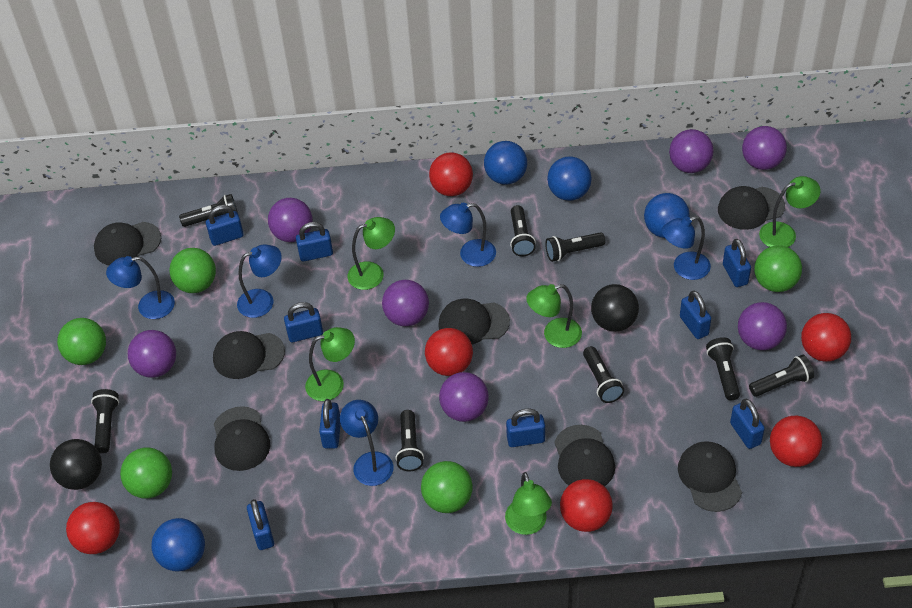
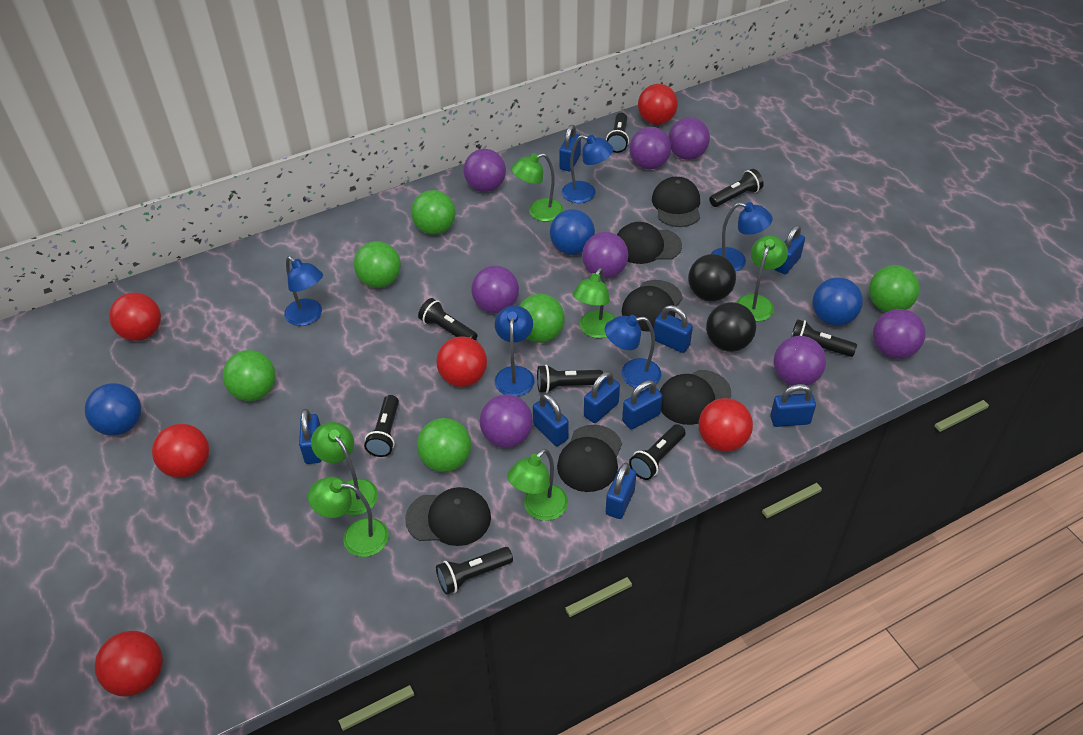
black cap: [94,222,161,265] [213,331,285,379] [214,406,270,471] [438,299,510,344] [554,425,615,486] [678,441,742,512] [718,186,785,230] = 7 -> [405,487,491,546] [557,425,622,492] [617,222,682,264] [622,280,683,332] [652,177,700,227] [660,370,731,425] = 6
blue ball: [151,518,205,572] [484,141,527,185] [547,156,592,201] [644,193,690,238] = 4 -> [85,383,141,436] [550,209,595,255] [812,277,863,326] = 3
green ball: [57,318,106,365] [120,447,172,499] [169,248,216,293] [421,461,473,513] [754,245,802,292] = 5 -> [223,350,276,401] [354,241,401,288] [411,190,456,235] [417,418,471,472] [520,294,565,343] [869,265,920,312] = 6
green lamp: [305,327,355,401] [347,217,395,290] [505,472,552,535] [526,284,582,348] [759,176,821,247] = 5 -> [308,477,389,557] [311,422,378,515] [507,449,568,521] [512,153,563,222] [573,268,615,338] [736,235,788,321] = 6
purple ball: [128,330,176,378] [268,198,312,242] [382,280,429,326] [439,372,489,422] [669,129,714,173] [738,302,787,350] [742,126,787,170] = 7 -> [464,149,506,192] [471,266,519,313] [480,394,533,448] [582,232,628,278] [629,127,671,169] [668,117,710,160] [774,336,826,386] [873,309,926,359] = 8

